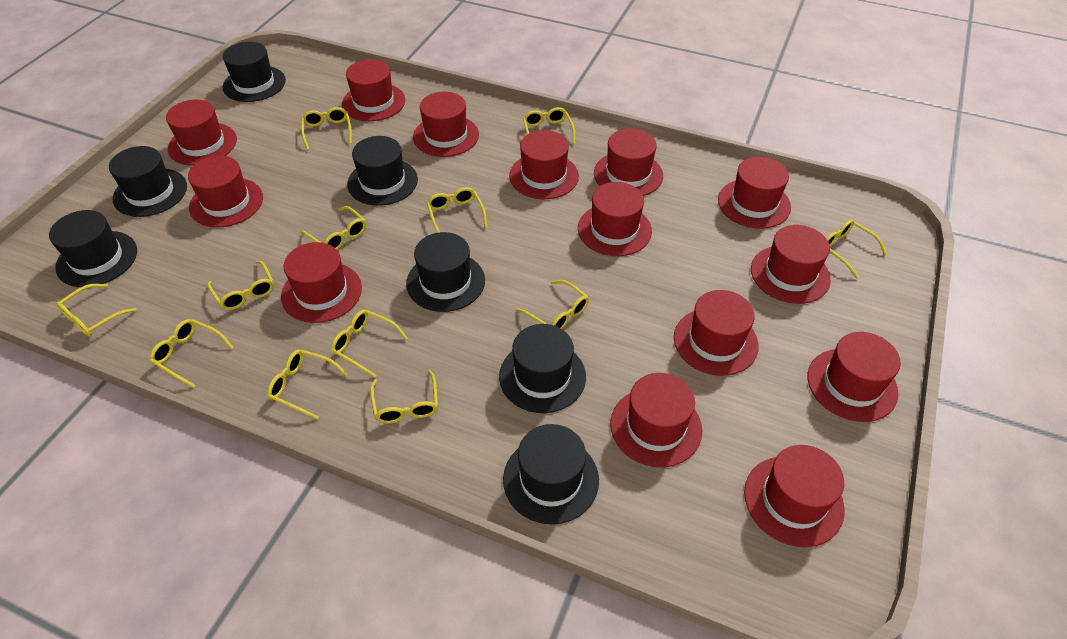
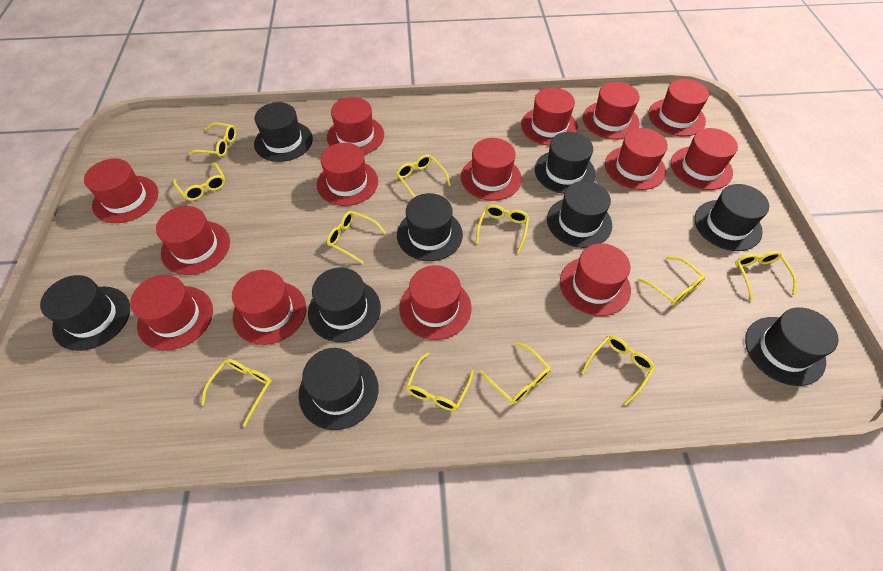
black hat: [49,210,137,287] [109,146,187,217] [223,42,286,102] [347,136,418,206] [406,232,485,312] [499,324,586,413] [503,424,599,524] = 7 -> [40,275,130,351] [254,102,313,162] [298,348,378,430] [308,268,381,342] [397,193,463,261] [535,132,596,194] [547,181,612,248] [694,184,769,251] [745,307,838,386] = 9
yellow glasses: [56,284,136,337] [150,319,234,388] [207,261,274,310] [267,350,347,419] [301,107,352,150] [301,206,366,250] [331,310,408,378] [370,370,438,424] [427,187,487,233] [516,280,589,329] [523,107,575,144] [826,219,887,279] = 12 -> [173,162,226,201] [188,122,236,157] [201,358,272,427] [327,211,386,264] [396,154,451,198] [406,353,474,411] [476,205,529,253] [479,342,551,404] [581,336,655,405] [637,256,706,305] [735,251,797,301] = 11

